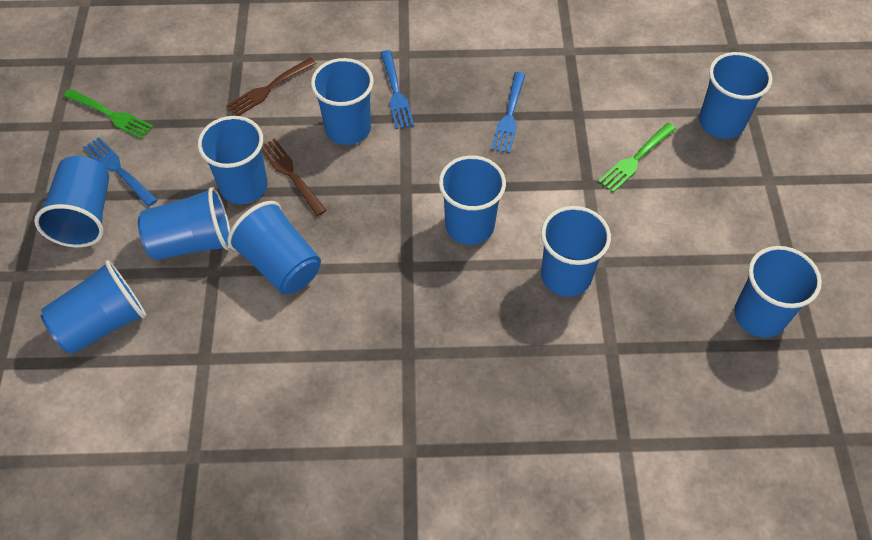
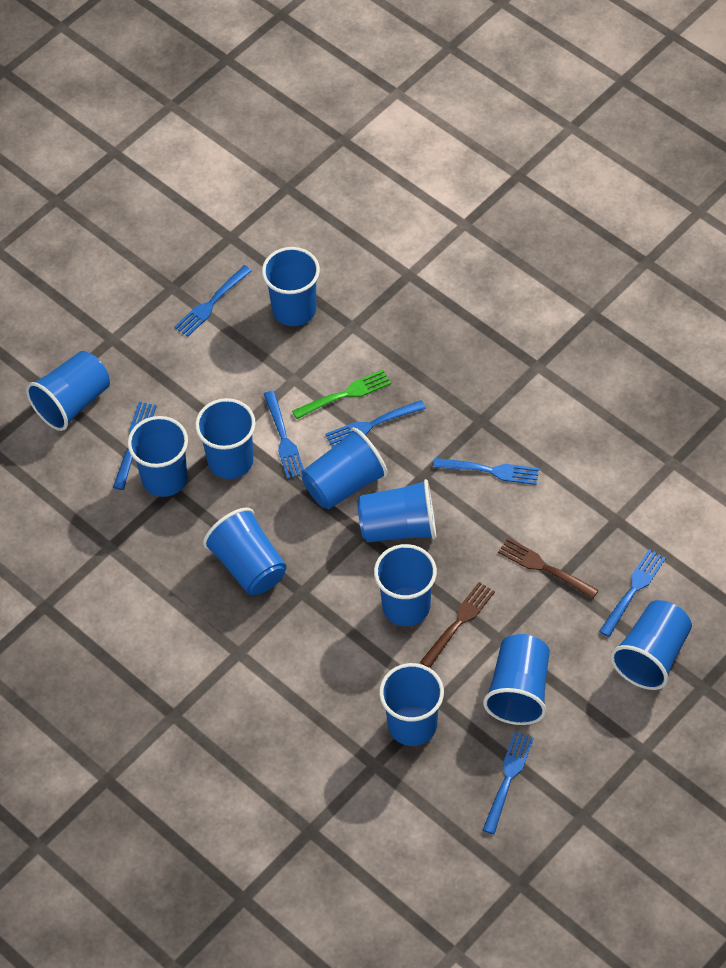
blue cup: [34,156,109,247] [41,260,146,354] [138,187,230,260] [198,116,268,204] [227,201,321,294] [311,58,374,145] [439,155,506,245] [541,206,611,297] [699,52,772,139] [734,246,822,338] = 10 -> [26,351,110,431] [128,416,188,497] [195,398,256,479] [203,508,286,595] [262,247,320,326] [302,428,388,509] [357,479,436,542] [374,544,437,626] [379,663,444,746] [483,634,550,725] [610,600,692,690] = 11
blue fork: [83,137,157,207] [381,50,414,129] [491,72,526,153] = 3 -> [113,402,157,490] [174,265,252,337] [264,391,304,479] [325,400,426,448] [433,458,539,485] [483,732,534,834] [599,549,666,637] = 7
green fork: [64,89,154,139] [598,123,676,192] = 2 -> [292,370,391,419] = 1

